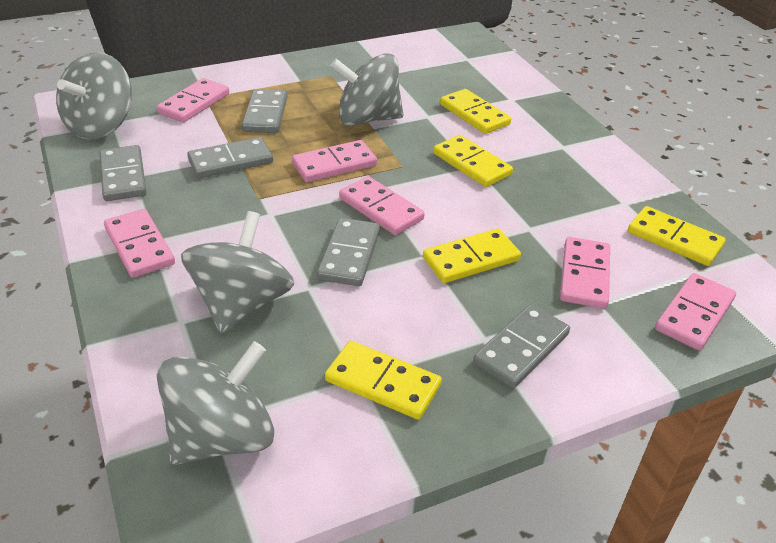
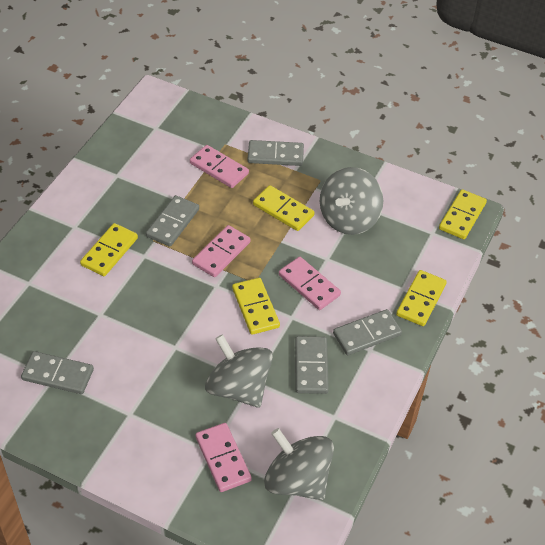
grey spinning top: [56,52,132,140] [157,341,274,465] [181,211,294,333] [330,53,403,126] = 4 -> [205,334,273,408] [264,428,334,500] [320,167,383,235] = 3
pink domino: [104,209,175,278] [156,78,229,123] [292,140,377,182] [339,176,425,235] [560,237,610,308] [655,273,736,350] = 6 -> [190,145,249,188] [192,225,251,277] [195,423,252,492] [279,257,341,310] = 4

